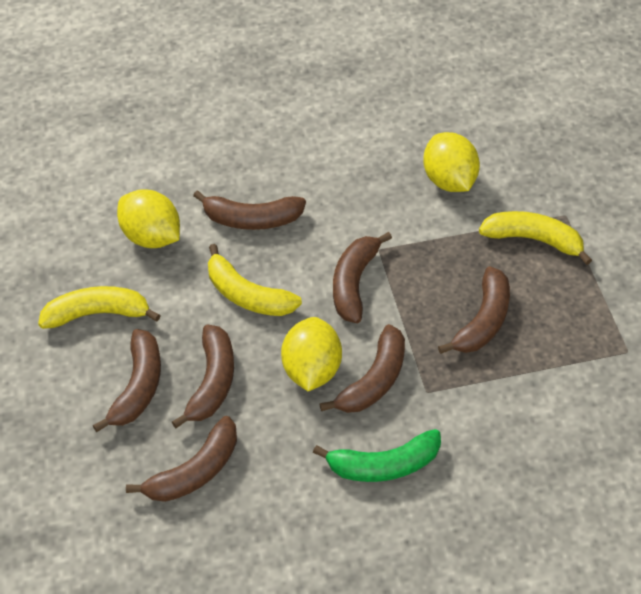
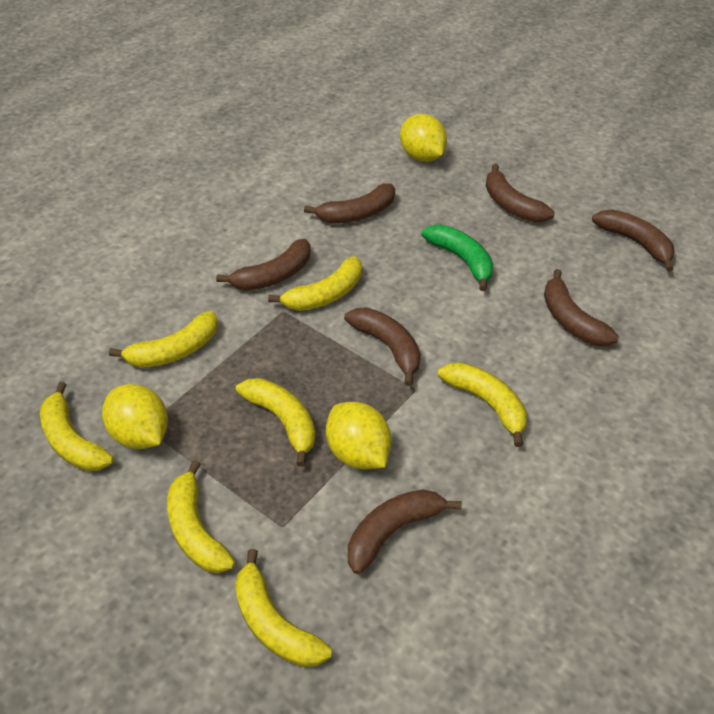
yellow banana: [38,286,161,329] [208,244,302,316] [479,211,592,265] = 3 -> [40,382,114,471] [109,311,218,368] [167,460,235,573] [235,549,332,667] [236,378,315,467] [268,256,362,311] [438,362,527,447] = 7

